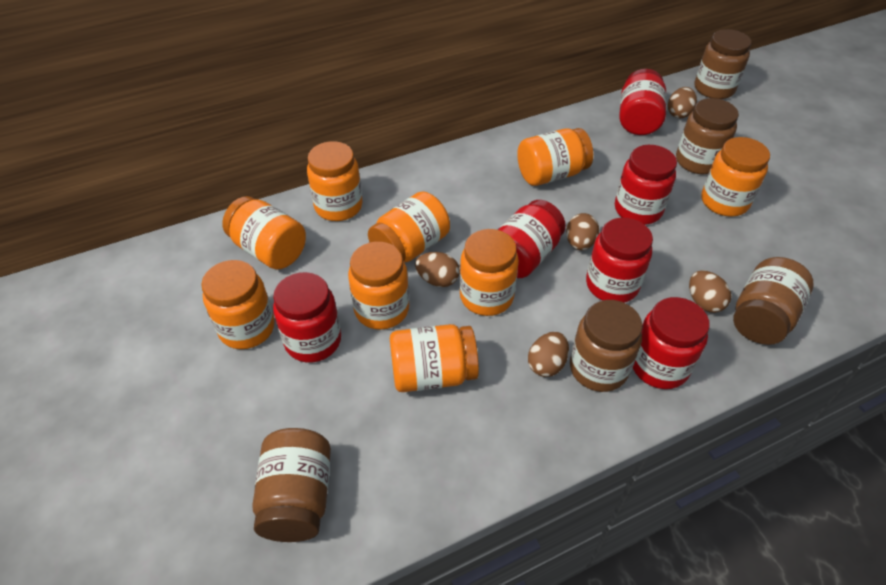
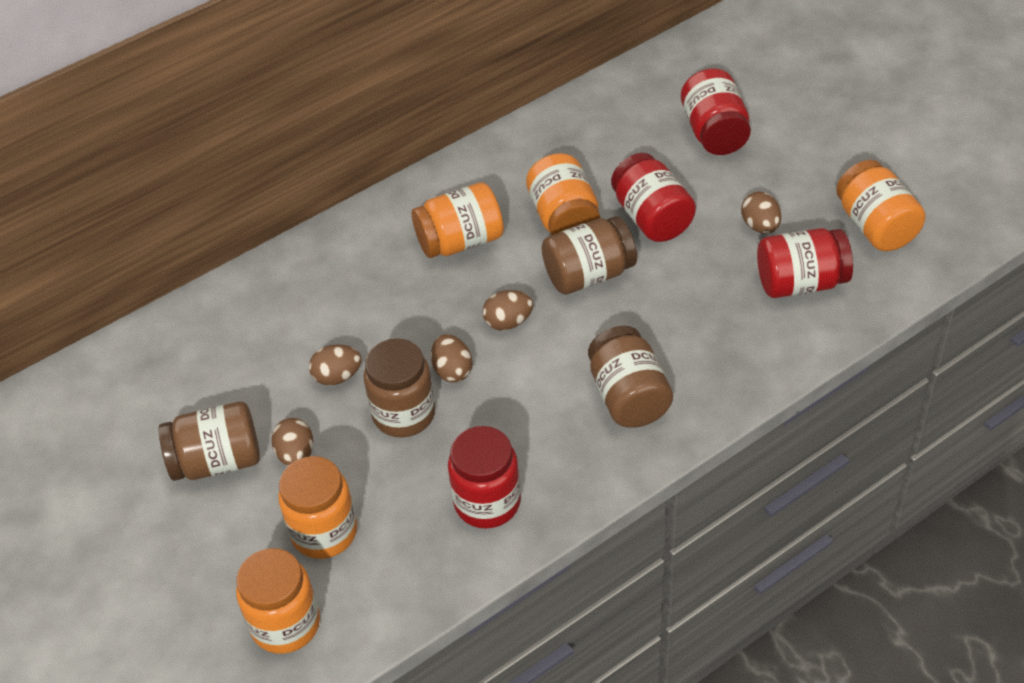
brown jar: [252,428,331,542] [570,300,643,392] [676,98,739,174] [695,29,751,99] [733,257,814,345] = 5 -> [159,402,260,481] [364,338,435,437] [542,216,637,295] [588,326,673,428] = 4
orange jar: [201,260,275,349] [222,196,306,269] [307,141,363,221] [348,242,409,330] [368,191,450,262] [390,324,479,392] [460,229,519,316] [517,128,593,186] [701,137,770,217] = 9 -> [236,548,320,654] [278,456,357,559] [412,182,504,258] [526,153,600,235] [836,160,926,251] = 5
red jar: [273,272,341,363] [498,200,566,278] [586,218,653,303] [615,145,677,225] [619,69,667,135] [633,297,710,389] = 6 -> [448,426,521,529] [611,153,696,242] [681,68,751,155] [757,228,853,298] = 4

